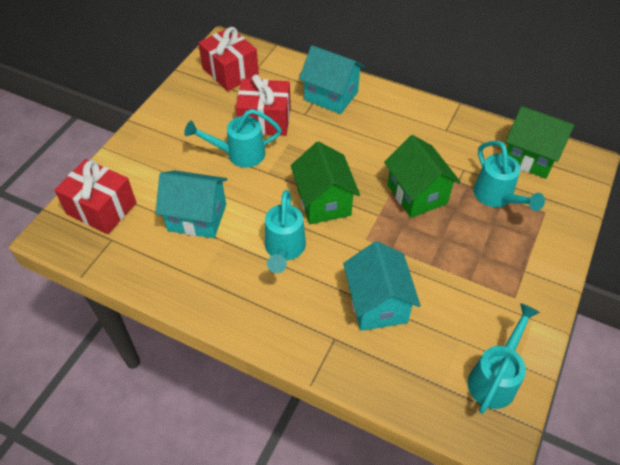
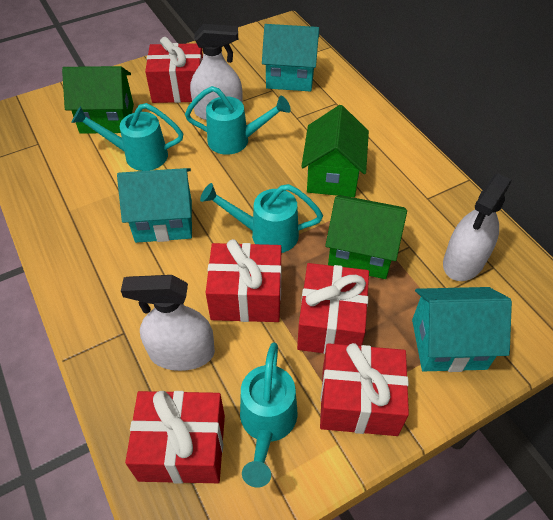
red gift: [54,159,136,234] [198,27,259,91] [236,74,291,136] = 3 -> [125,391,225,484] [145,37,203,103] [206,239,282,322] [297,263,369,354] [320,343,409,436] = 5
white spray bottle: none = 0 -> [121,275,215,371] [190,24,243,120] [443,173,512,281] = 3

